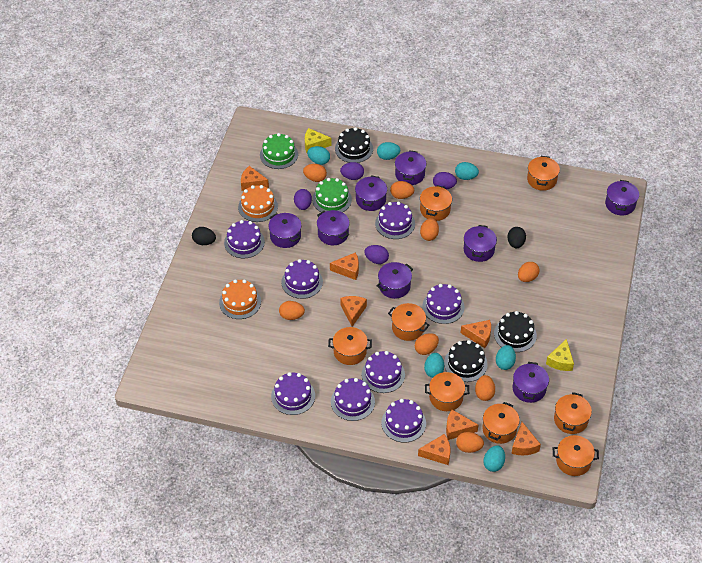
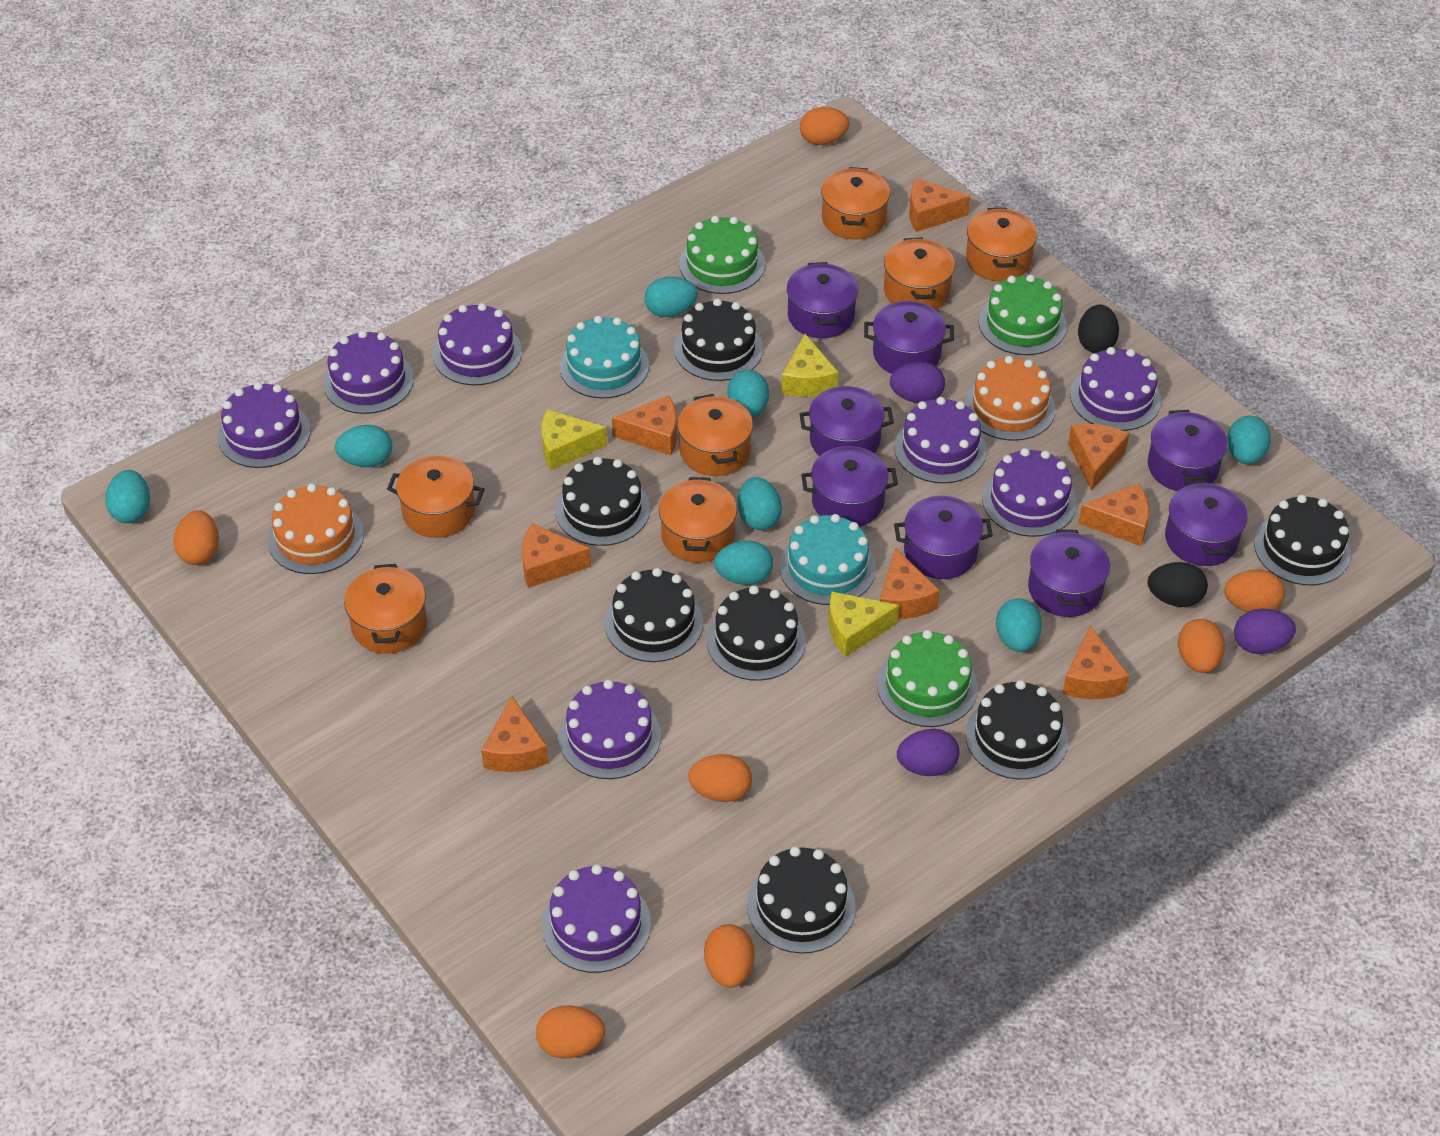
black cake: [335,127,373,163] [444,340,488,382] [494,311,537,352] = 3 -> [555,457,650,546] [605,568,703,662] [674,298,763,381] [707,585,806,681] [747,846,856,953] [965,680,1068,779] [1254,495,1351,585] = 7
green cake: [260,133,298,169] [312,178,352,213] = 2 -> [679,216,765,294] [877,630,978,727] [979,274,1067,355] = 3
orange cheese: [241,166,269,191] [330,253,359,280] [340,296,367,327] [418,434,450,465] [446,410,479,440] [461,320,491,348] [511,422,541,455] = 7 -> [481,696,548,772] [522,524,591,588] [612,395,677,456] [880,548,940,619] [909,178,970,232] [1062,626,1129,699] [1068,424,1129,490] [1078,483,1149,546] = 8
orange egg: [279,301,305,320] [303,164,327,182] [390,181,414,199] [415,333,439,355] [420,218,439,241] [456,432,484,453] [475,375,495,401] [518,262,540,282] = 8 -> [173,510,219,565] [536,1005,605,1059] [688,754,752,802] [704,924,755,988] [800,107,849,145] [1178,619,1225,673] [1224,569,1285,612] = 7
orange pot: [328,327,372,365] [388,303,429,341] [420,185,452,221] [425,372,469,411] [482,402,520,444] [527,156,560,191] [553,435,599,476] [554,392,592,434] = 8 -> [344,564,427,653] [387,455,484,538] [659,477,737,563] [677,394,753,476] [821,167,890,240] [884,237,955,309] [966,208,1037,281] = 7
purple egg: [294,189,312,210] [340,162,364,180] [364,245,389,264] [433,172,457,190] = 4 -> [890,362,945,403] [897,729,960,776] [1234,608,1296,654] = 3
turquoise cake: none = 0 -> [559,316,649,399] [779,514,876,605] = 2
turquoise egg: [307,146,330,165] [377,142,400,160] [424,353,444,378] [455,162,479,180] [483,446,505,472] [496,345,516,370] = 6 -> [105,470,150,523] [335,425,392,467] [645,277,698,317] [714,541,773,585] [727,370,769,417] [738,477,782,530] [996,598,1042,652] [1227,416,1271,464] = 8
yellow cheese: [305,128,332,153] [546,339,574,371] = 2 -> [541,409,607,470] [781,334,839,397] [829,591,899,657] = 3

